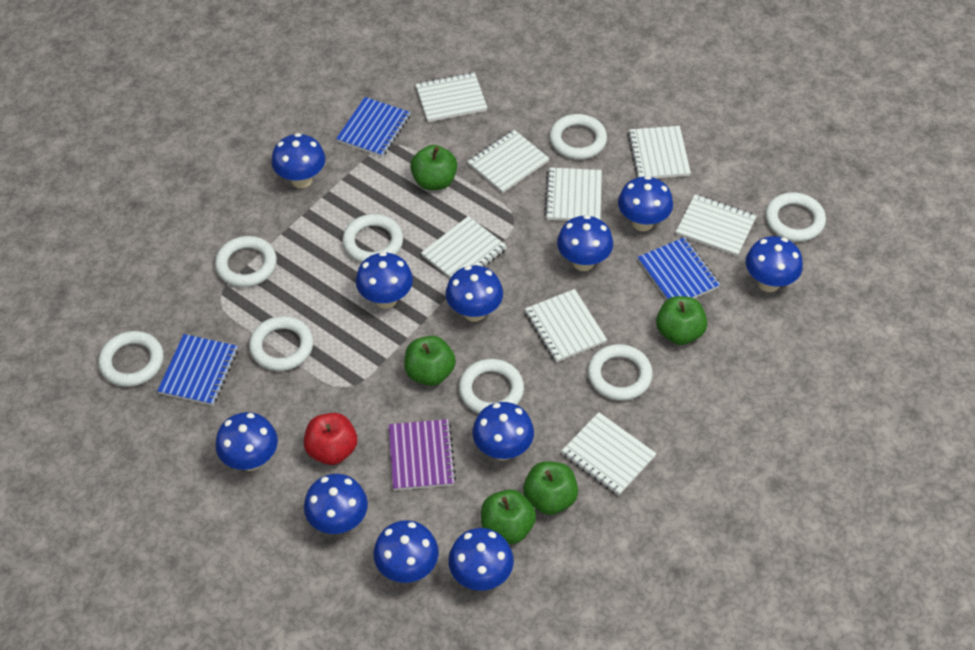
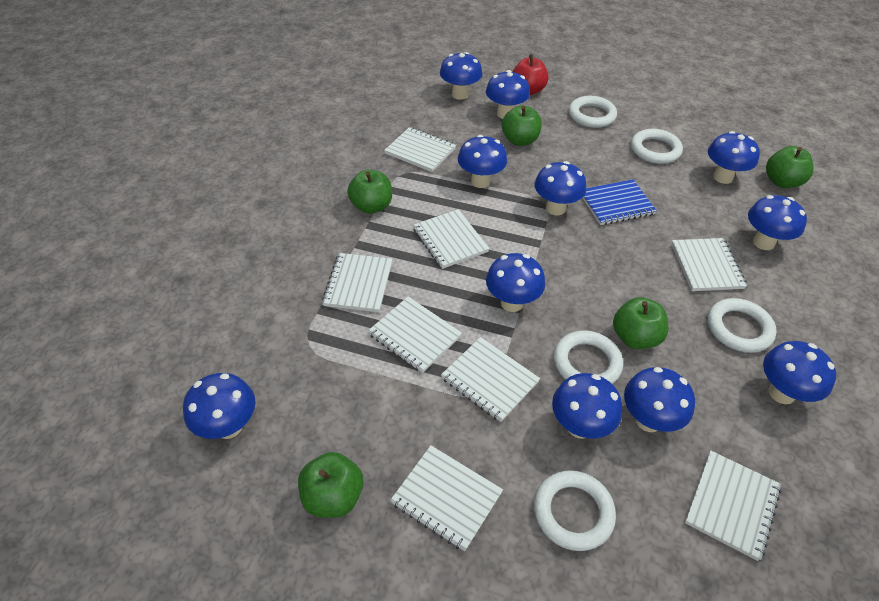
blue notebook: [157,334,238,406] [336,97,410,157] [637,237,720,300] = 3 -> [583,179,657,225] = 1
purple notebook: [389,419,456,491] = 1 -> none = 0
white ring: [98,331,164,387] [215,236,277,287] [249,316,313,371] [342,214,403,263] [459,359,524,414] [550,114,607,160] [588,344,653,401] [765,192,826,242] = 8 -> [534,470,616,551] [554,331,623,384] [569,96,617,128] [631,129,683,164] [708,298,777,353] = 5

